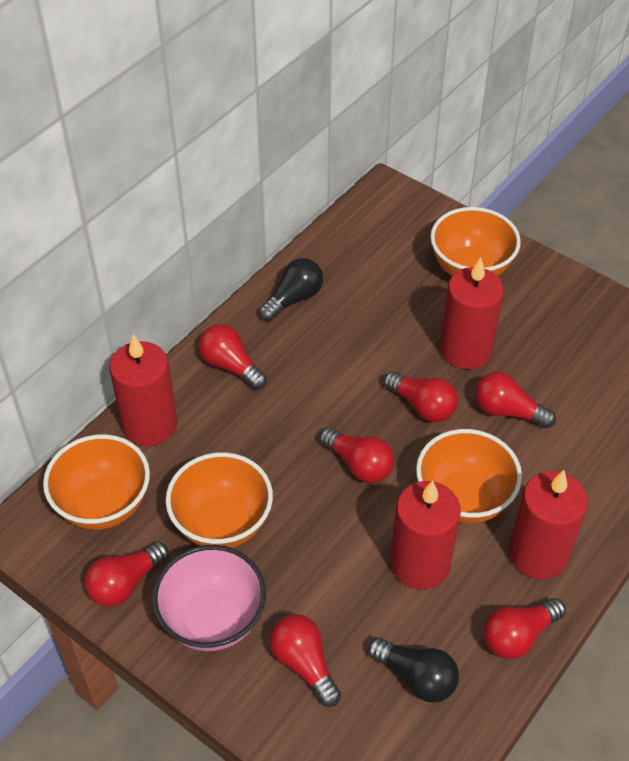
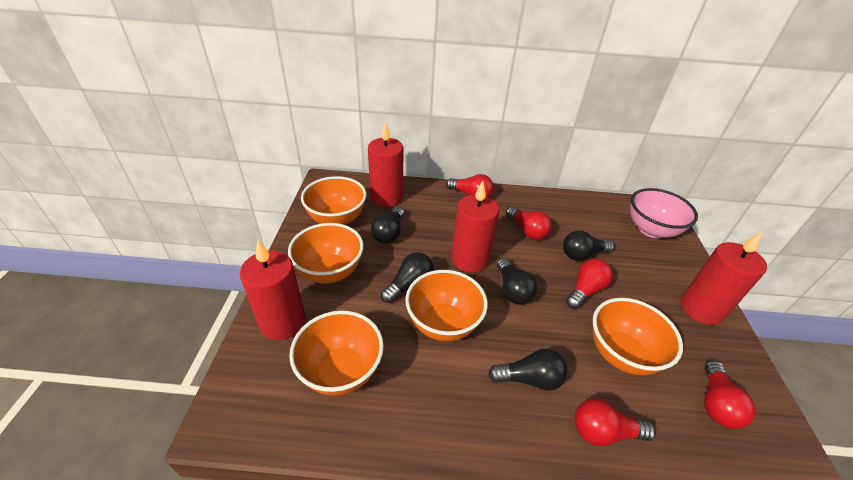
black light bulb: [259,258,323,321] [368,637,459,702] = 2 -> [371,207,404,243] [381,252,434,303] [488,349,568,391] [497,258,537,305] [563,231,614,261] = 5
orange bowl: [43,434,150,530] [166,452,273,548] [416,429,522,524] [430,207,521,276] = 4 -> [288,223,364,283] [289,310,384,396] [301,176,367,225] [405,270,488,341] [593,298,683,375] = 5
red light bulb: [85,541,169,607] [199,324,267,389] [270,614,341,707] [319,427,394,483] [383,371,458,422] [475,372,556,428] [483,598,566,659] = 7 -> [446,174,494,197] [506,207,552,240] [566,258,613,309] [574,398,656,446] [704,361,756,429] = 5

